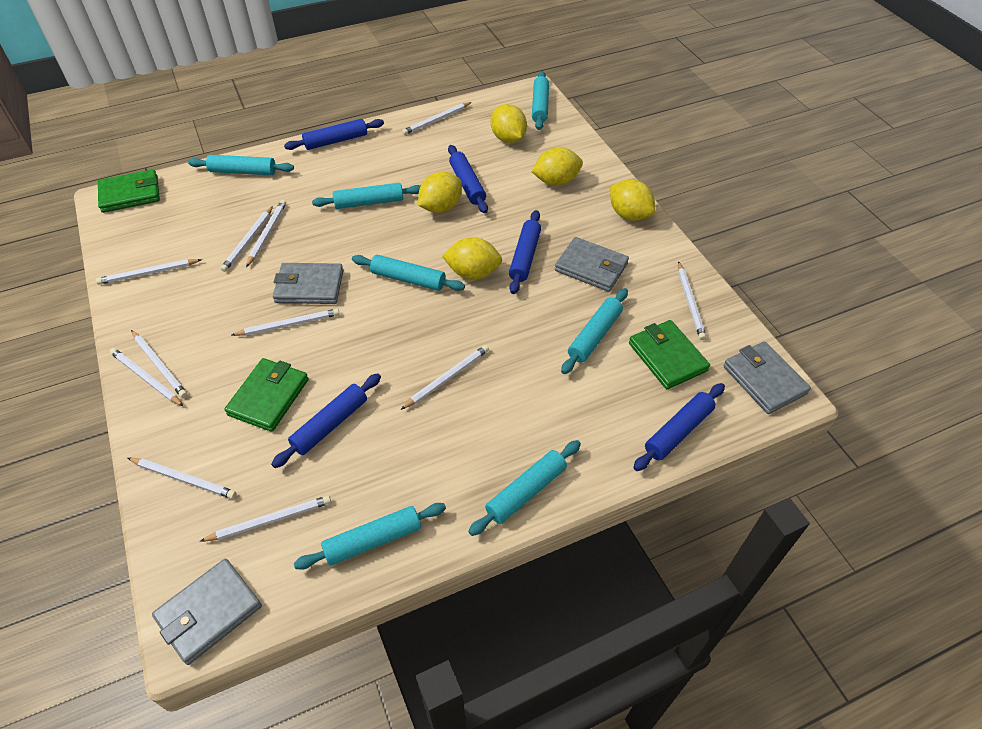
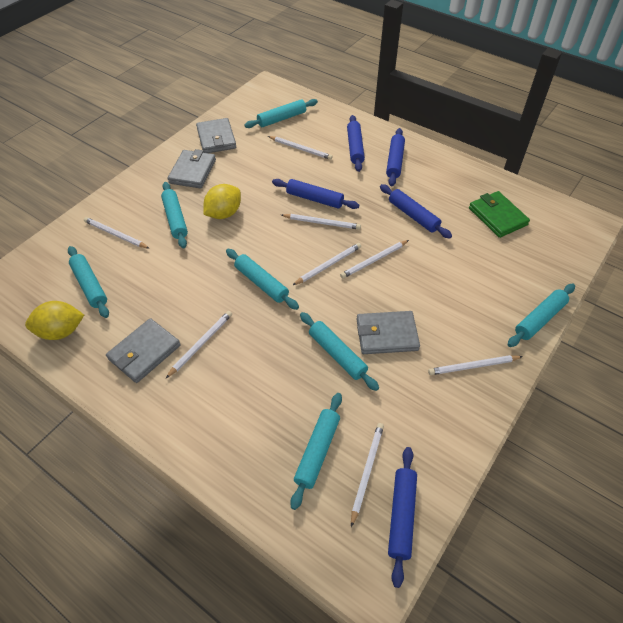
green wallet: [98,169,160,213] [224,358,309,432] [629,320,710,389] = 3 -> [469,191,530,238] = 1
white pencil: [96,259,202,285] [110,348,183,406] [128,458,237,499] [131,330,188,398] [200,495,331,541] [220,206,273,272] [232,309,340,336] [246,200,286,267] [401,345,489,410] [402,102,471,135] [678,261,706,340] = 11 -> [84,217,150,249] [166,311,232,378] [268,136,333,160] [281,214,361,230] [293,243,361,285] [340,240,409,279] [351,423,384,527] [428,355,523,375] = 8
yellow lemon: [418,172,462,213] [442,237,502,279] [491,104,527,143] [531,147,583,186] [610,179,655,221] = 5 -> [25,301,84,340] [203,184,241,219] = 2

